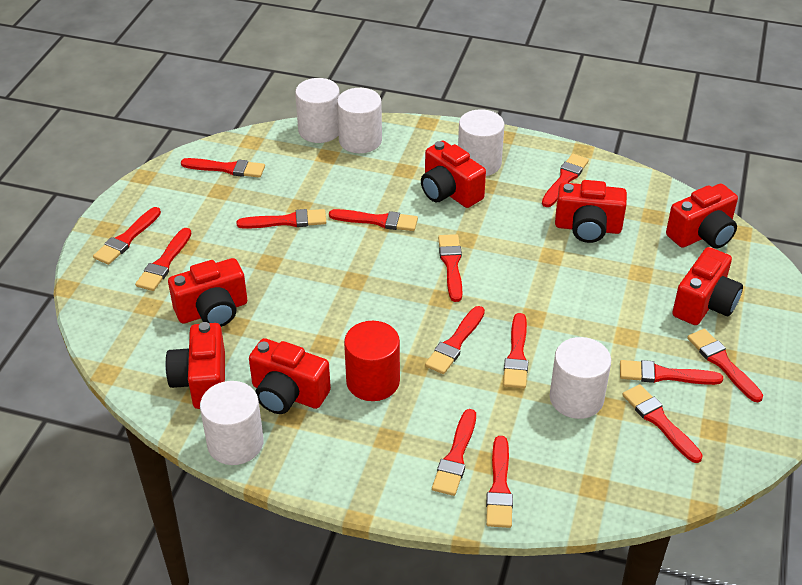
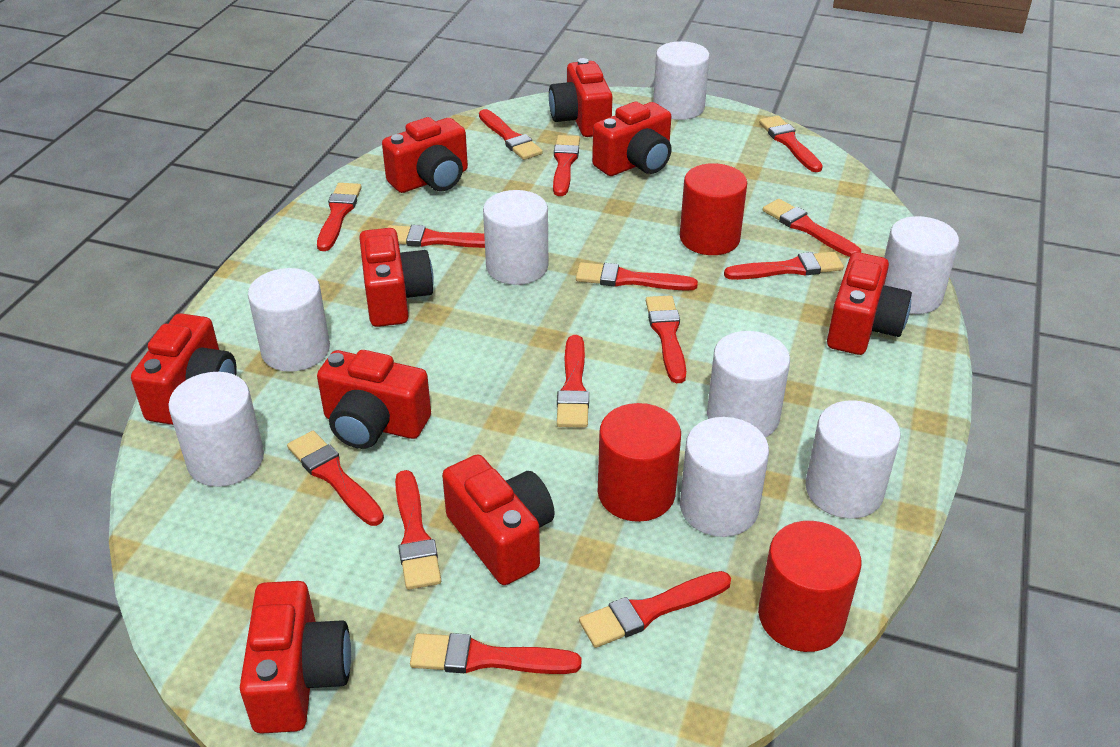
red camera: [165,322,225,409] [168,258,247,327] [249,338,331,414] [421,141,486,208] [555,180,627,243] [666,184,738,249] [672,247,743,325] = 7 -> [131,313,237,425] [240,581,351,734] [317,350,431,449] [359,228,434,327] [382,117,468,193] [442,454,555,585] [549,58,613,137] [592,102,672,176] [827,252,912,355] = 9
red cylinder: [344,321,400,401] = 1 -> [598,403,681,522] [680,163,747,255] [758,521,862,652] = 3
white cylinder: [200,381,264,465] [295,78,340,143] [337,88,382,153] [458,109,504,176] [549,337,611,419] = 5 -> [168,372,264,487] [248,268,330,372] [483,190,548,285] [653,41,710,120] [680,417,769,537] [707,331,790,437] [806,400,901,519] [884,216,959,314] = 8

